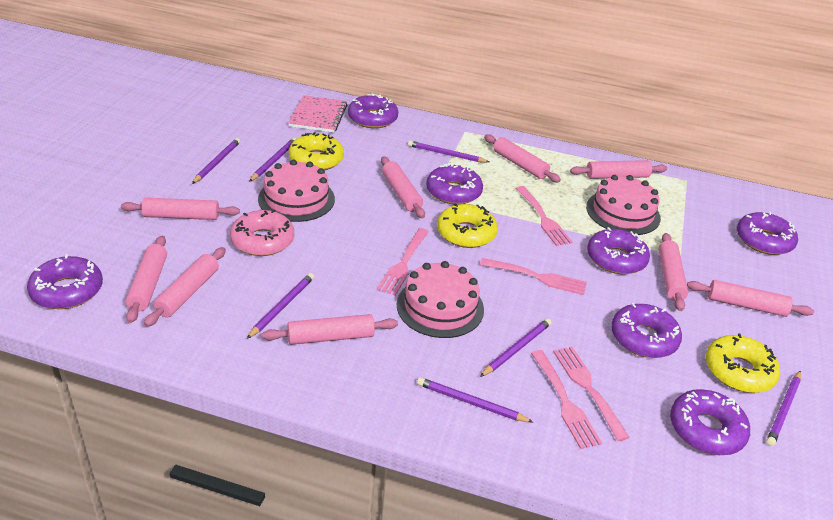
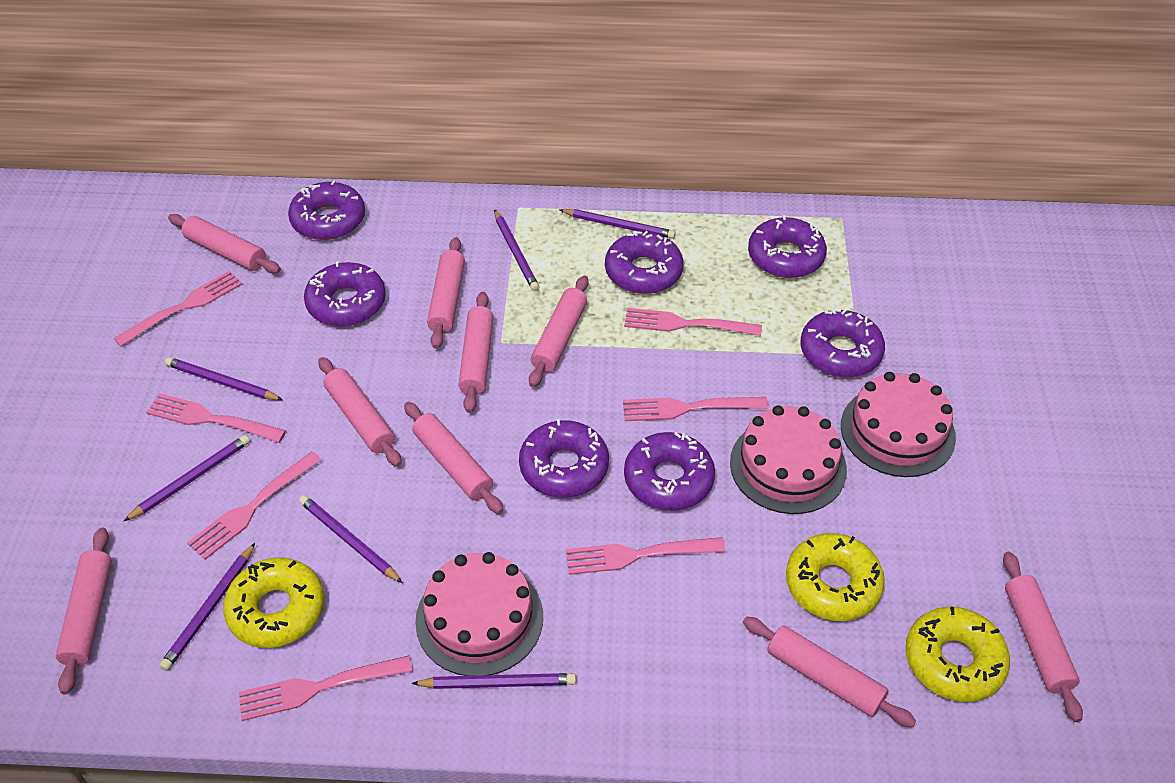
pink donut: [230,209,294,256] = 1 -> none = 0
pink fork: [377,228,429,295] [480,258,587,295] [516,186,572,246] [531,350,602,449] [553,347,630,441] = 5 -> [114,271,242,346] [146,393,286,443] [187,451,322,560] [239,656,412,721] [566,537,725,575] [623,397,768,421] [624,308,762,336] = 7
pink notebook: [289,95,347,133] = 1 -> none = 0

